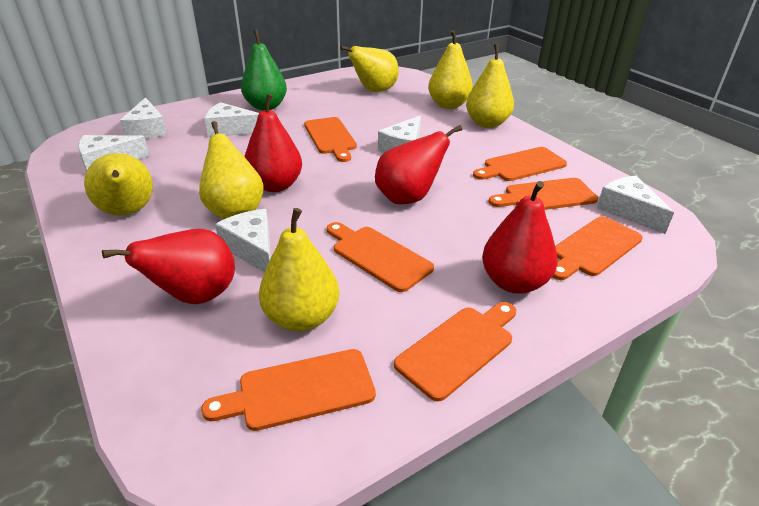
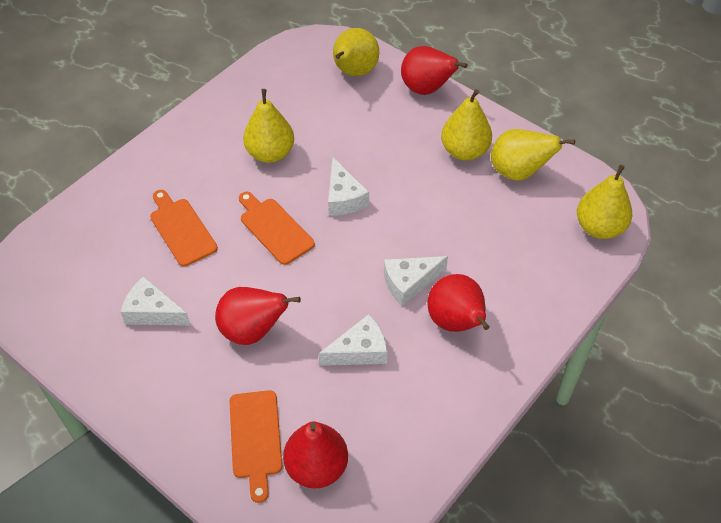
green pear: [241,29,287,110] = 1 -> none = 0
orange cutting board: [201,349,376,431] [304,117,357,162] [327,222,434,292] [394,302,516,401] [473,147,567,181] [488,178,598,210] [552,216,643,280] = 7 -> [150,190,218,267] [229,390,282,503] [239,192,315,265] = 3
white cheese: [78,135,150,171] [120,97,167,139] [205,102,259,137] [215,209,271,273] [378,116,421,153] [597,176,674,234] = 6 -> [120,276,191,326] [318,314,387,366] [328,157,369,216] [384,256,448,306] = 4
yellow pear: [84,153,153,216] [199,121,264,219] [259,208,339,332] [340,46,399,92] [428,30,473,109] [466,44,514,128] = 6 -> [243,89,294,163] [333,28,379,76] [441,89,492,161] [491,129,575,181] [577,165,632,239] = 5

